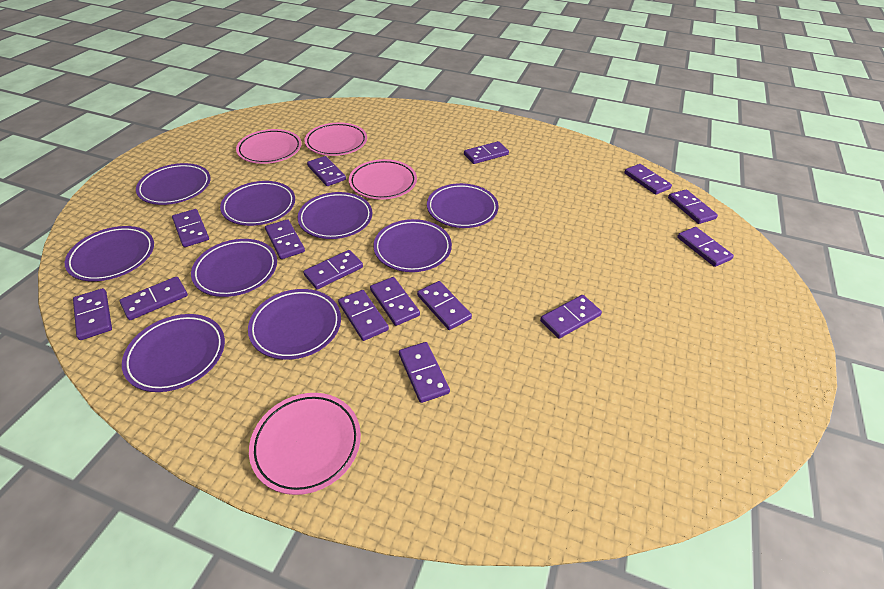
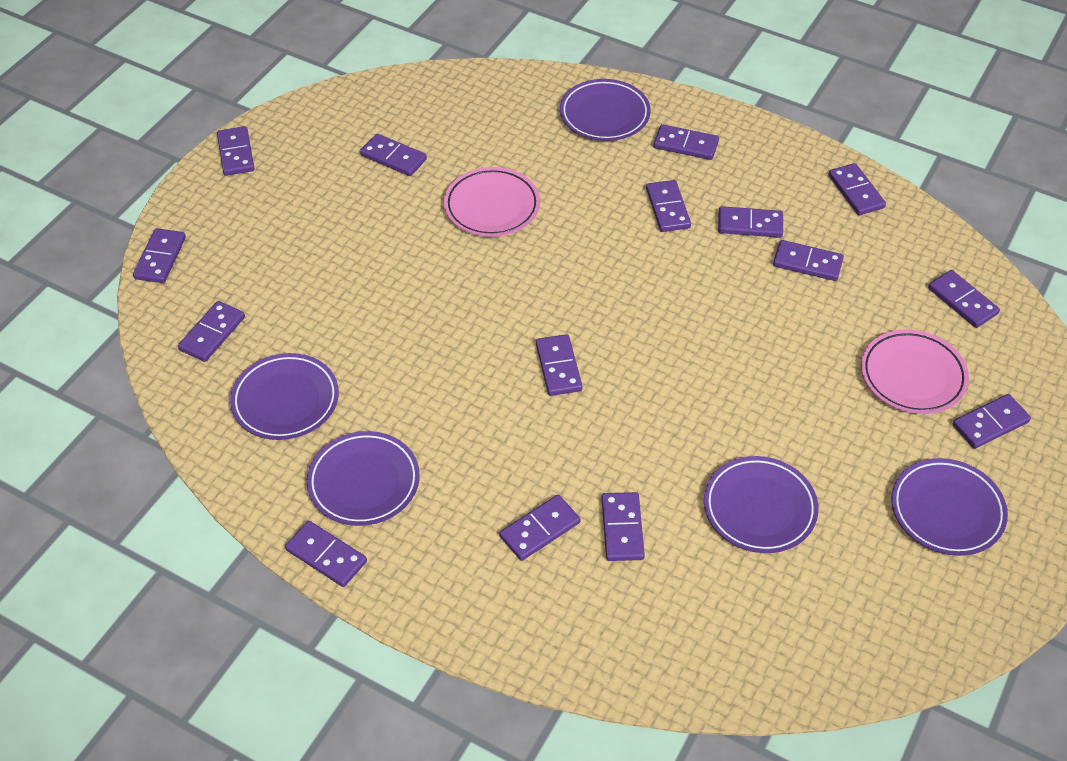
pink plate: [236,129,302,164] [249,393,361,495] [304,122,367,156] [349,159,417,200] = 4 -> [444,167,540,237] [861,330,969,414] = 2
purple plate: [65,226,154,281] [122,314,225,392] [136,163,211,205] [191,239,277,297] [220,181,295,226] [248,289,341,360] [298,192,372,239] [373,219,452,272] [427,183,499,228] = 9 -> [230,353,339,440] [307,431,420,526] [560,79,651,141] [704,456,818,553] [891,458,1008,556] = 5

